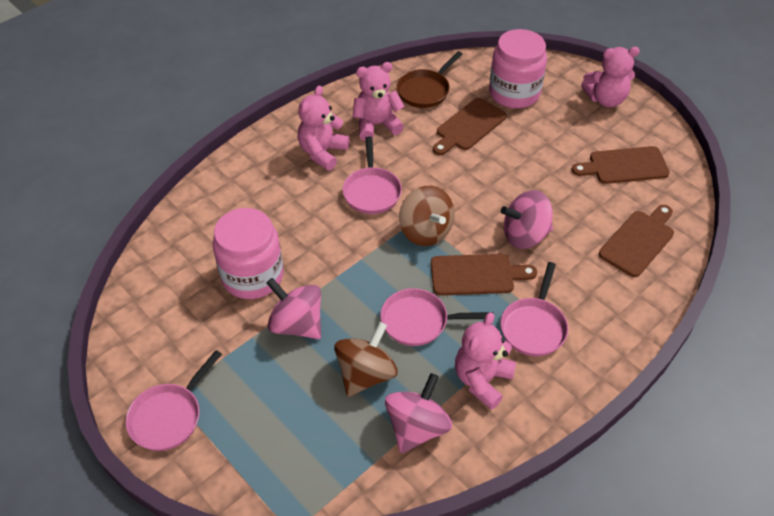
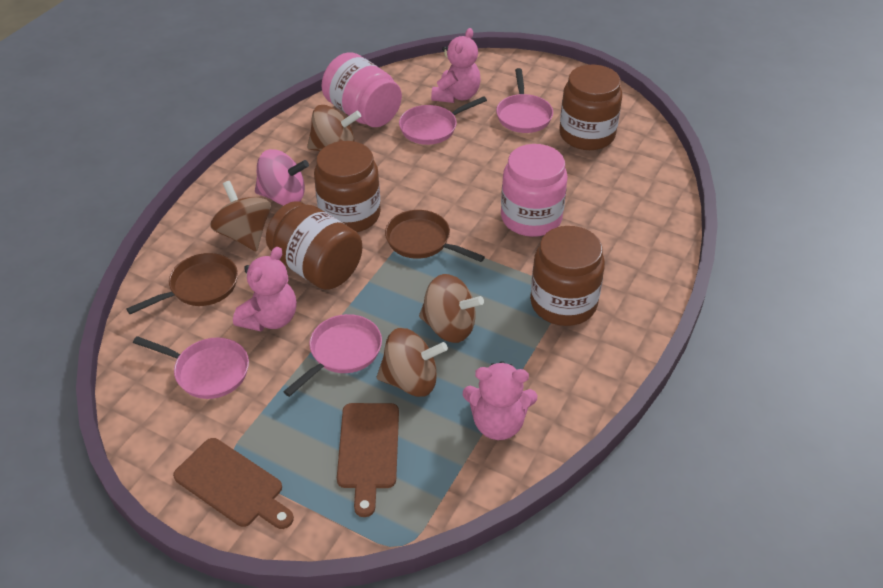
brown cutting board: [431,254,537,296] [433,98,507,155] [572,146,670,184] [599,205,674,277] = 4 -> [173,438,294,529] [337,403,399,517] = 2
brown jar: none = 0 -> [266,201,362,290] [314,141,381,232] [530,226,605,326] [559,65,622,150] = 4
brown pan: [397,51,463,108] = 1 -> [126,253,238,314] [385,210,485,262] = 2
brown spinning top: [334,322,397,397] [399,186,455,246] = 2 -> [210,181,271,251] [307,105,361,151] [377,328,448,397] [419,274,484,343] = 4
pink spinning top: [266,278,321,339] [385,373,452,453] [501,190,553,249] = 3 -> [255,149,309,206] = 1
pink teddy bear: [298,85,350,170] [353,62,405,141] [455,312,516,410] [581,47,640,107] = 4 -> [233,247,296,331] [431,28,481,103] [463,361,537,440] = 3

